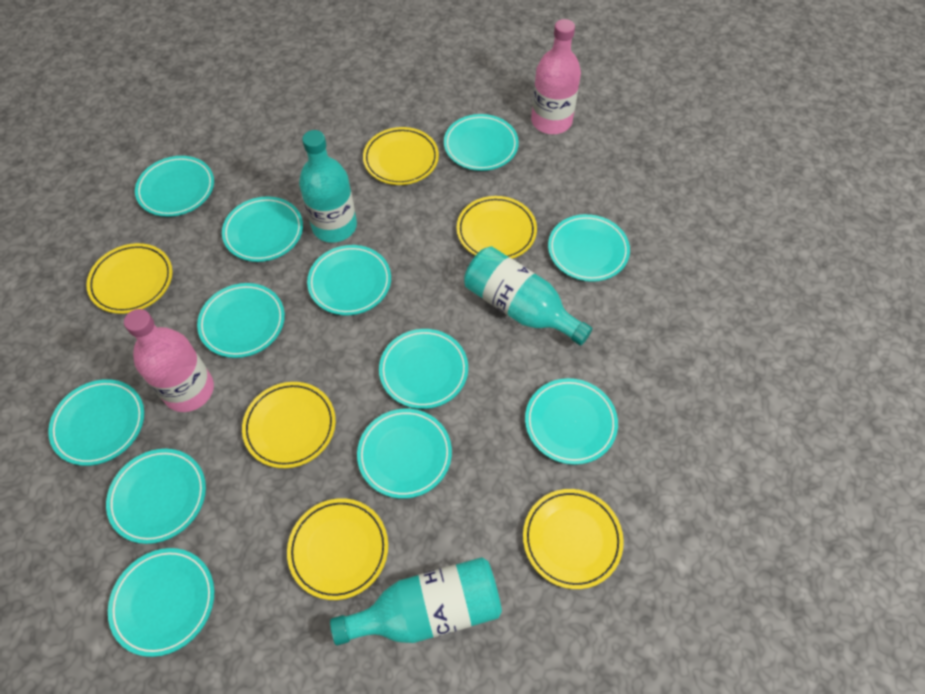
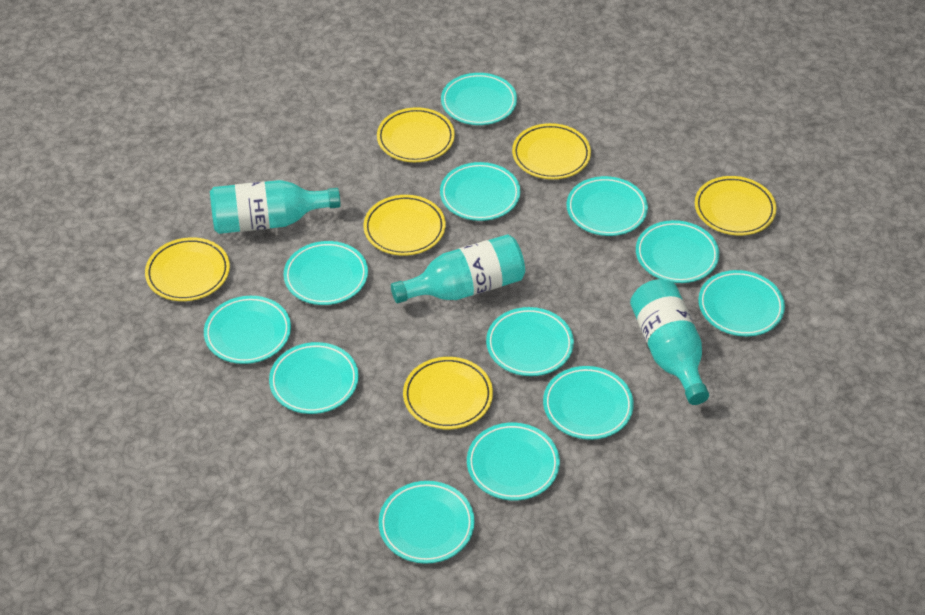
pink bottle: [124,309,214,412] [531,19,581,134] = 2 -> none = 0

